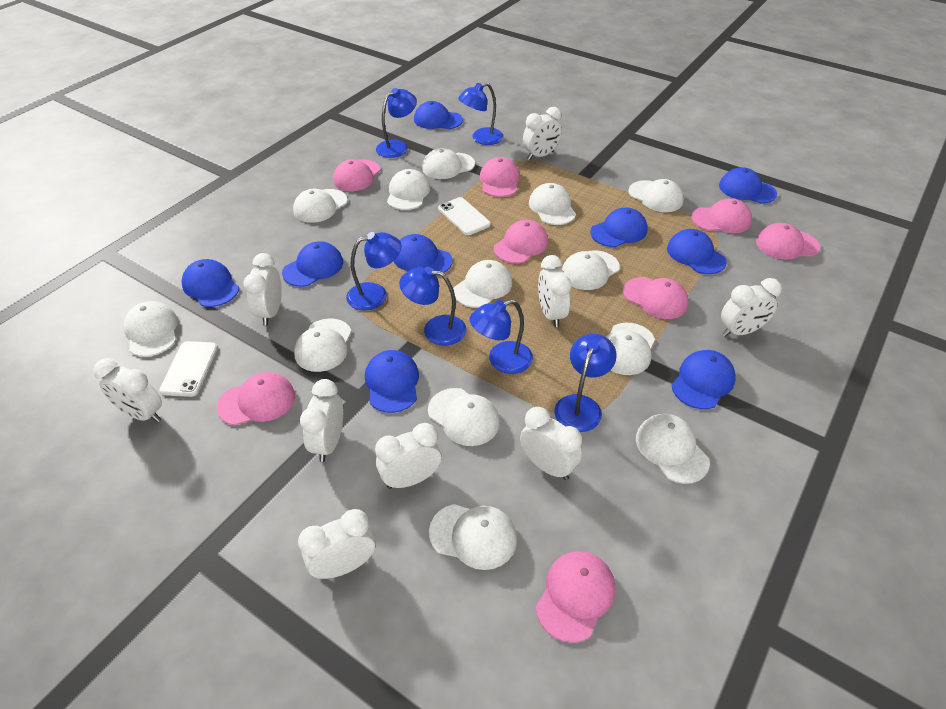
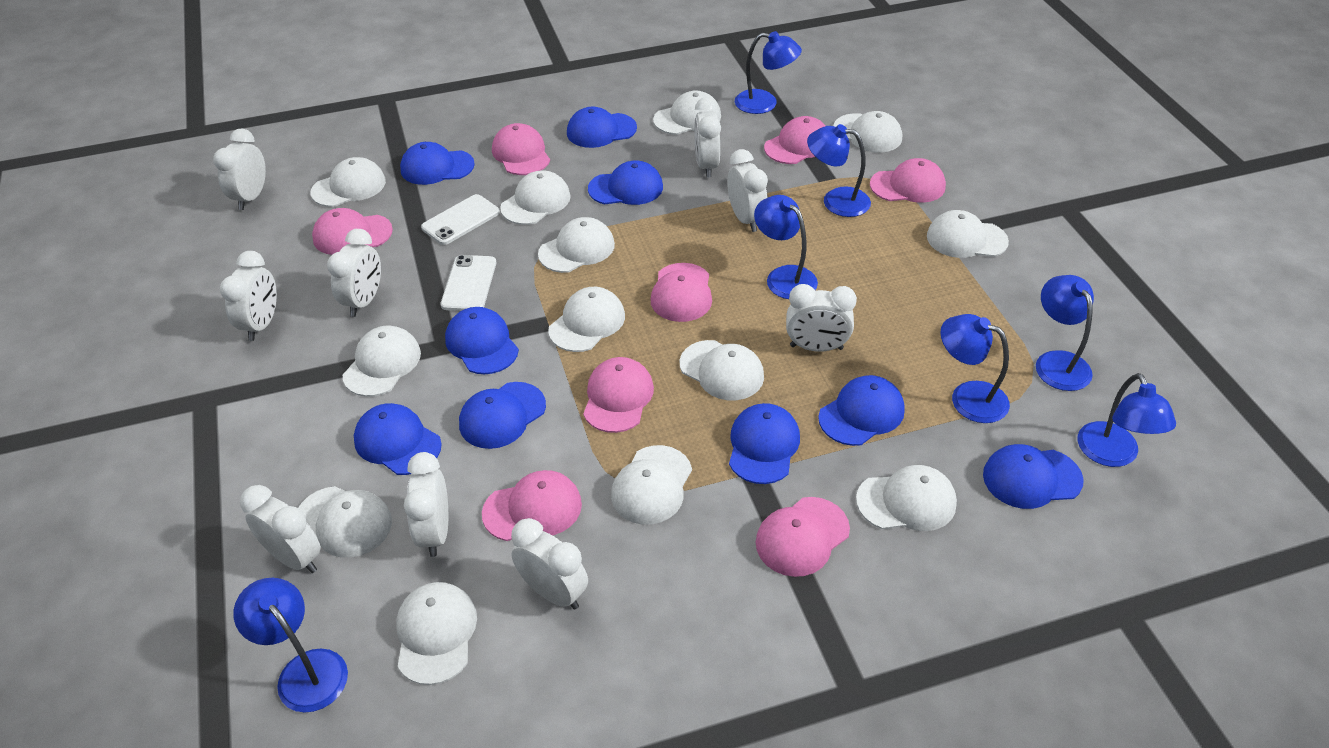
blue lamp: [346,232,401,311] [376,88,417,158] [399,267,466,345] [458,83,504,145] [469,300,533,374] [554,334,616,432] = 6 -> [233,578,348,713] [735,31,802,114] [754,195,818,299] [807,124,871,217] [940,314,1010,423] [1036,275,1094,391] [1078,373,1176,467] = 7

